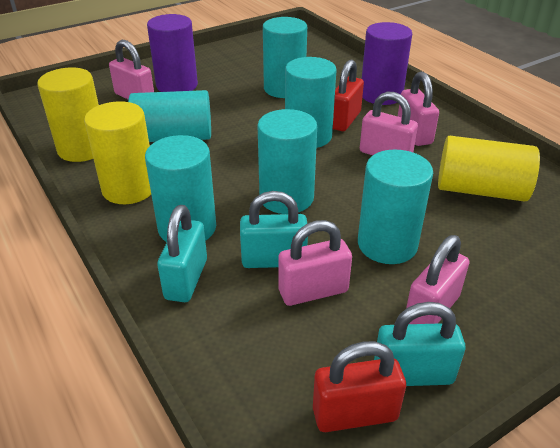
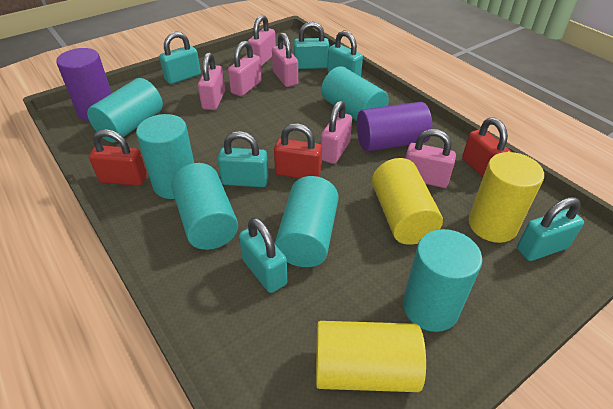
pink padlock: [109,40,154,99] [278,220,352,306] [360,91,418,155] [398,71,439,146] [406,235,469,324] = 5 -> [198,52,225,110] [228,41,262,96] [248,15,276,67] [272,32,298,87] [321,100,352,164] [405,129,456,188] = 6
red padlock: [313,341,406,432] [333,60,364,131] = 2 -> [89,129,147,186] [274,123,322,178] [462,118,512,177] = 3
turquoise padlock: [157,205,207,302] [240,191,308,268] [374,302,466,386] = 3 -> [159,32,201,84] [218,131,268,187] [239,217,288,293] [294,22,329,69] [327,30,363,77] [517,197,584,261] = 6

